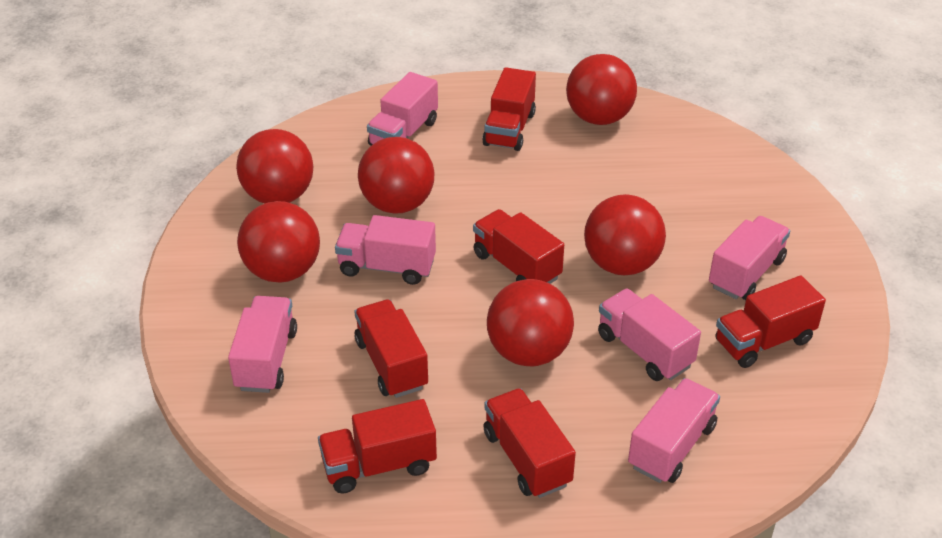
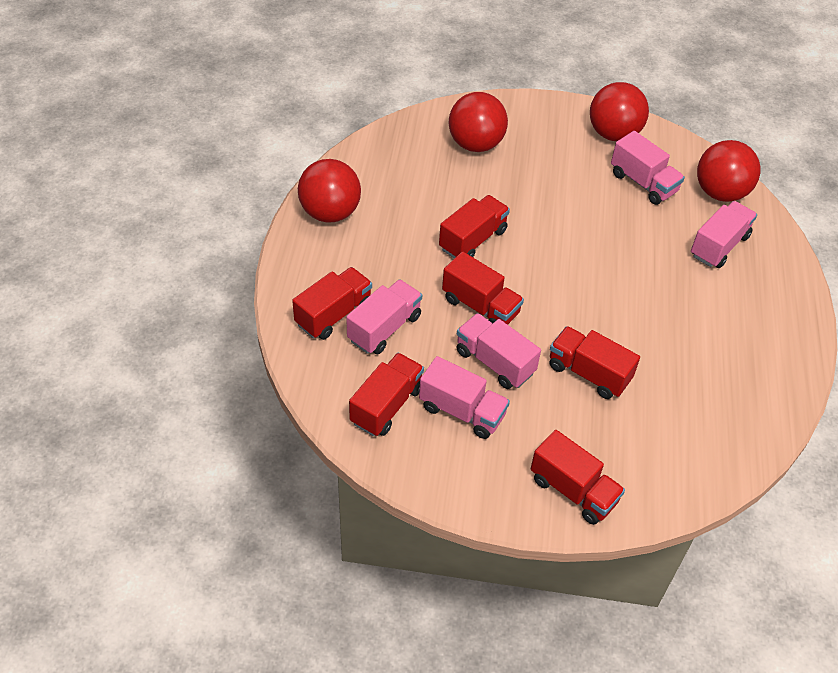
pink truck: [228,296,297,393] [335,215,436,285] [367,72,438,146] [598,289,701,381] [628,378,720,483] [709,216,790,300] = 6 -> [346,279,422,354] [419,356,510,439] [457,313,541,389] [611,131,685,205] [691,201,757,268] = 5
red ball: [236,129,314,203] [237,201,320,283] [358,137,434,214] [487,279,574,366] [566,54,637,125] [584,194,666,275] = 6 -> [298,159,361,223] [449,92,508,152] [590,82,649,141] [697,140,761,202] = 4

